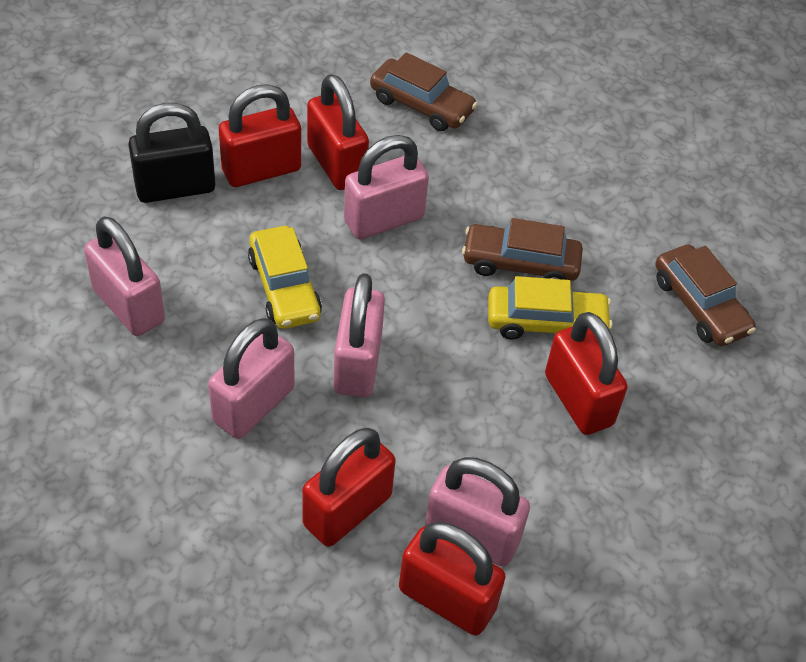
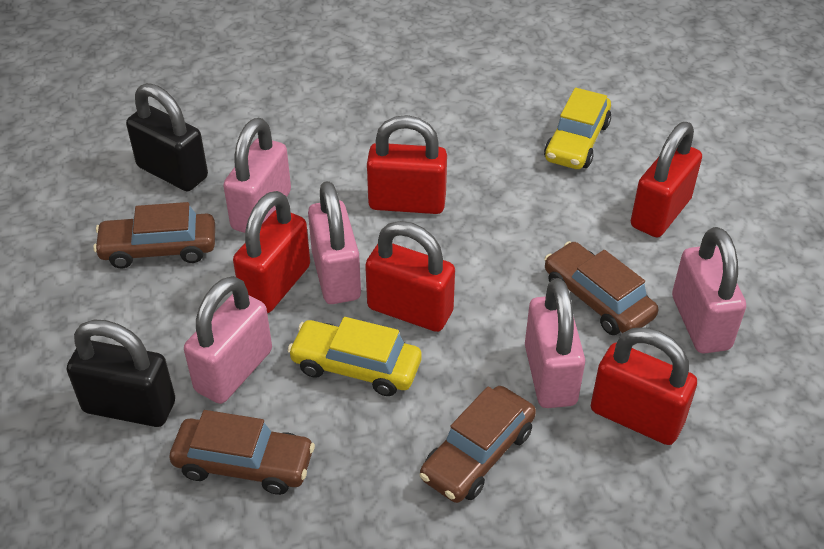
black padlock: [128,103,215,203] = 1 -> [67,320,175,427] [126,83,208,191] = 2
brown car: [370,52,478,131] [462,218,583,281] [655,244,756,346] = 3 -> [93,202,215,268] [169,410,315,495] [420,386,536,503] [544,241,658,335] = 4

